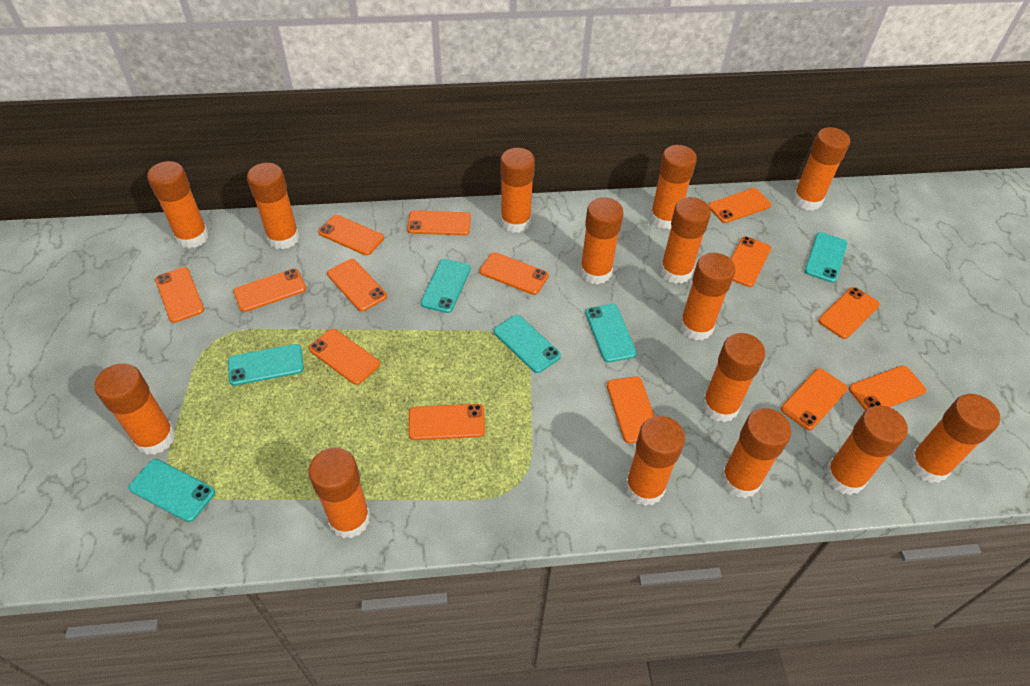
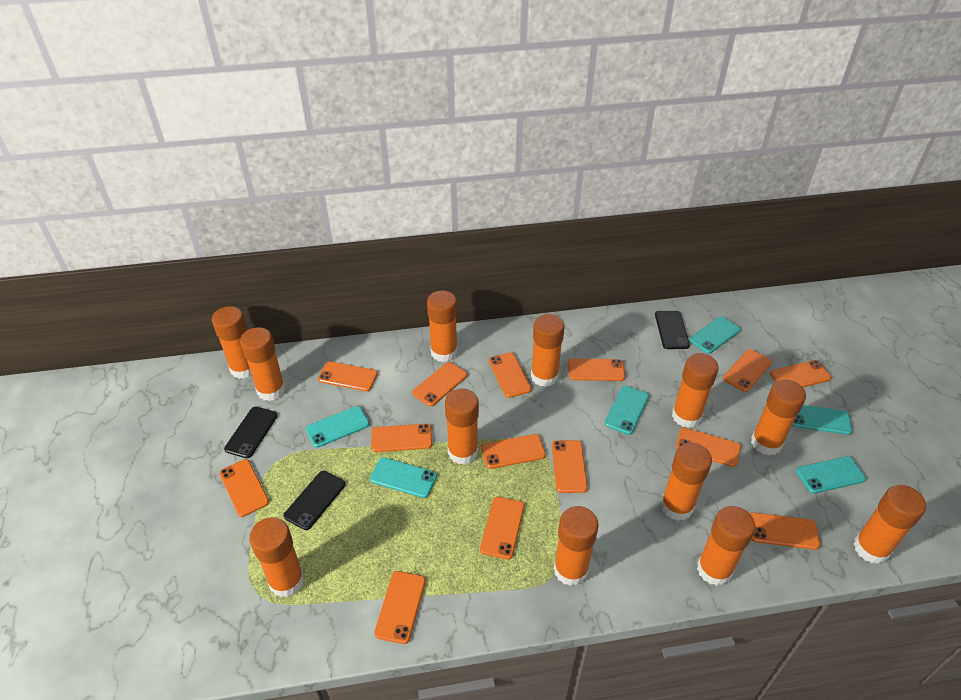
black phone: none = 0 -> [224,407,278,458] [284,471,345,530] [655,311,690,349] = 3
orange glue stick: [95,363,176,455] [147,161,209,248] [247,163,300,250] [308,447,370,538] [500,148,535,233] [580,198,623,284] [625,416,685,506] [650,145,697,229] [660,197,711,284] [679,253,735,340] [702,333,765,422] [721,408,792,498] [792,127,850,210] [825,405,908,495] [909,394,1001,483] = 15 -> [212,306,252,379] [240,327,286,401] [249,517,305,598] [427,290,458,362] [445,389,479,465] [531,314,565,387] [554,506,599,586] [661,443,712,521] [672,353,719,428] [697,506,755,586] [751,380,806,455] [853,485,926,564] = 12

